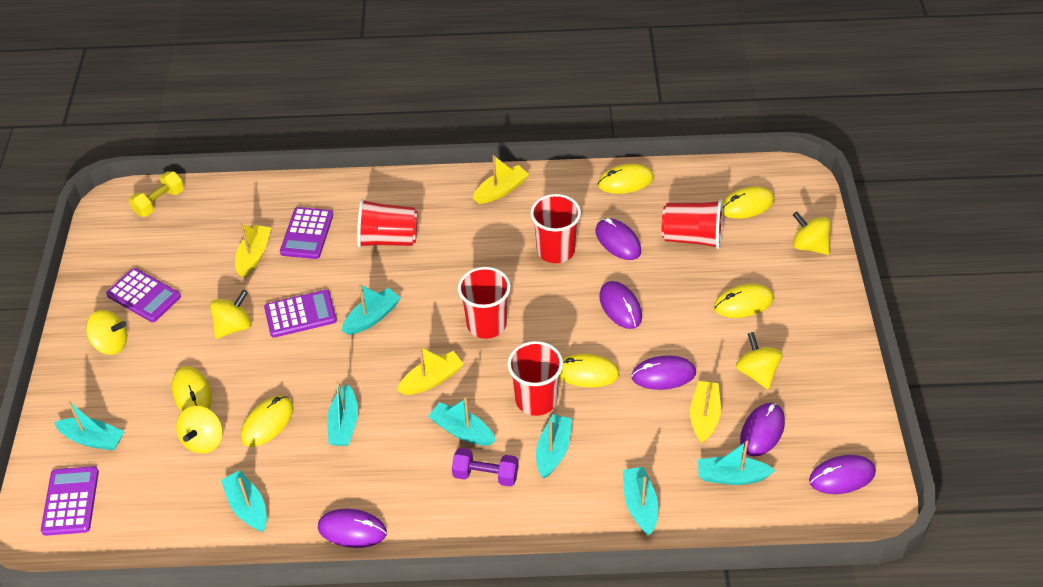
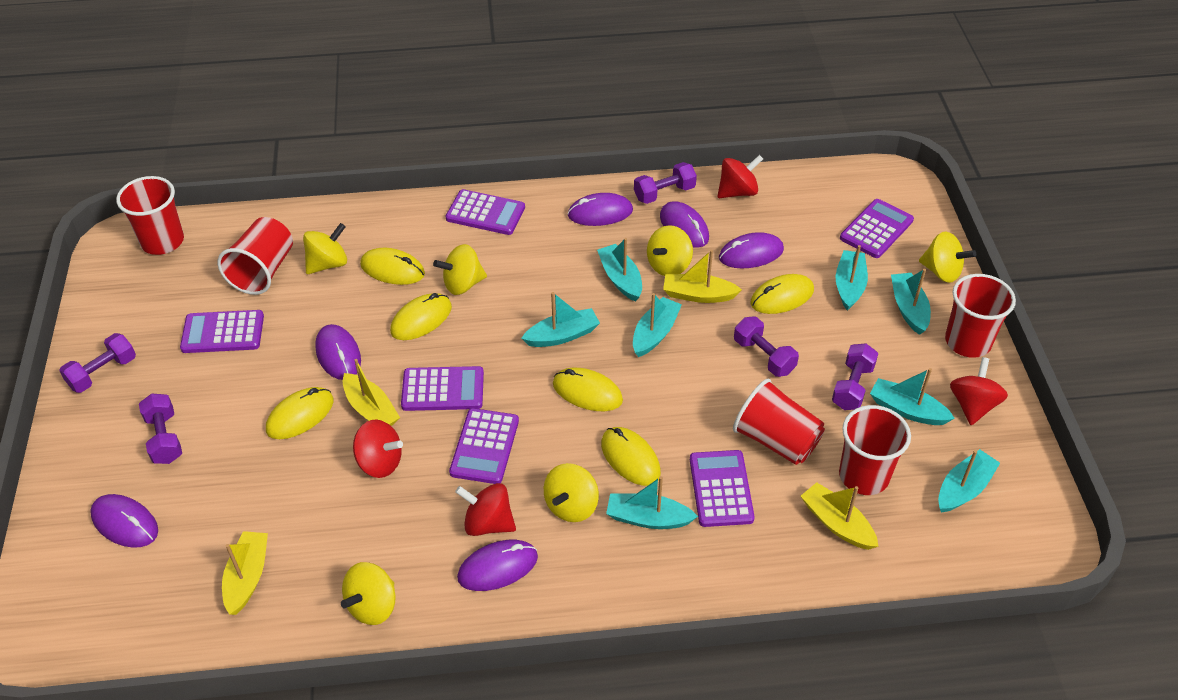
purple calculator: [41,466,99,536] [106,268,181,322] [264,290,337,338] [280,207,333,259] = 4 -> [180,310,264,353] [401,366,484,411] [446,189,525,235] [449,408,519,484] [690,450,755,527] [840,199,914,258] = 6
purple dumbbell: [452,448,518,487] = 1 -> [59,333,136,393] [139,394,182,464] [634,162,697,204] [734,317,799,377] [832,343,878,410] = 5
red spinning top: none = 0 -> [353,419,403,478] [455,483,516,536] [718,155,763,198] [950,357,1008,425] = 4
yellow dumbbell: [129,171,184,217] = 1 -> none = 0
yellow spinning top: [86,310,127,355] [176,406,223,454] [210,290,252,339] [736,332,783,389] [793,212,831,255] = 5 -> [303,223,347,274] [341,562,395,625] [433,244,487,295] [544,463,599,522] [647,225,693,276] [919,231,976,283] = 6

